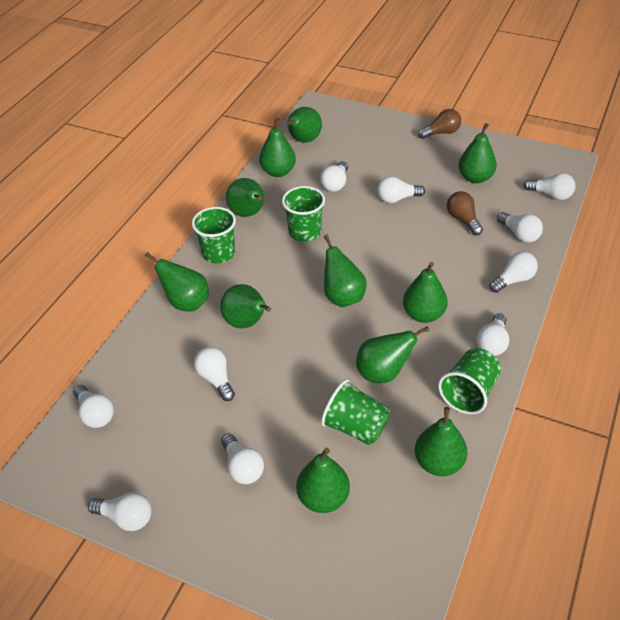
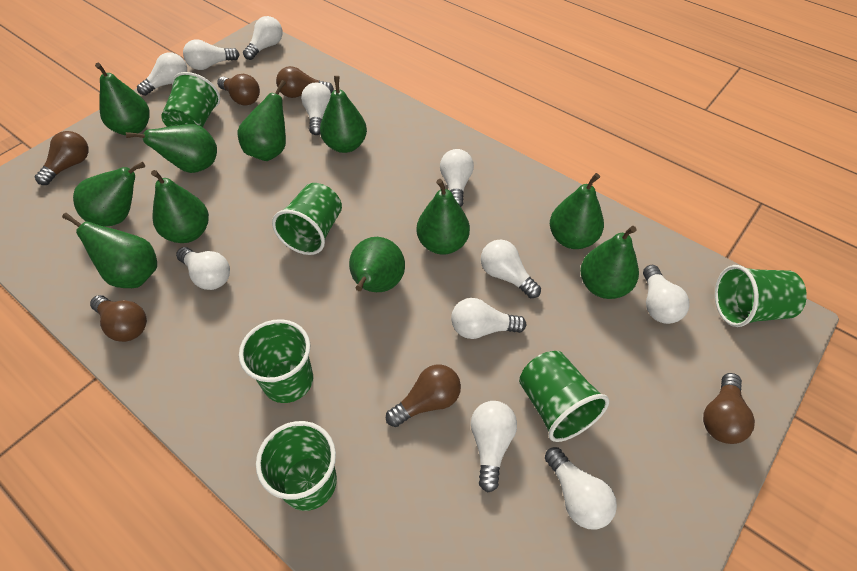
brown light bulb: [418,109,461,139] [447,191,483,235] = 2 -> [35,131,89,185] [90,295,147,342] [217,74,260,106] [276,66,334,98] [386,365,461,427] [703,373,755,444] = 6
green cup: [192,207,236,263] [282,186,325,242] [321,379,390,445] [438,348,501,414] = 4 -> [161,72,220,127] [239,319,313,403] [256,421,337,511] [272,183,342,255] [519,351,609,442] [715,265,807,327] = 6
white light bulb: [73,385,114,428] [88,492,152,531] [194,347,235,401] [221,433,264,484] [320,161,348,192] [377,176,425,203] [476,313,510,356] [489,252,538,293] [497,212,543,243] [524,173,575,200] = 10 -> [137,52,187,96] [176,247,230,290] [183,39,240,70] [243,16,283,60] [301,83,331,135] [440,149,474,207] [451,298,526,339] [471,401,517,492] [481,240,541,298] [545,447,617,530] [643,265,690,324] = 11

